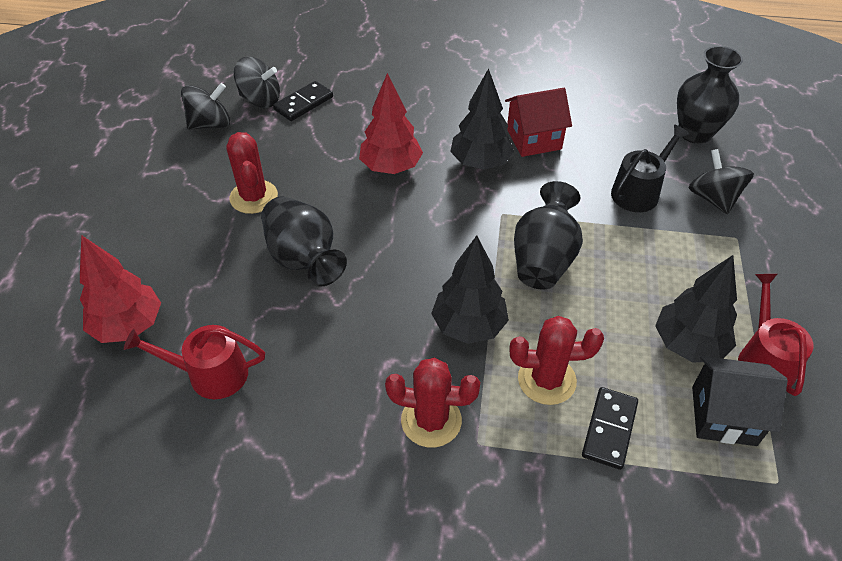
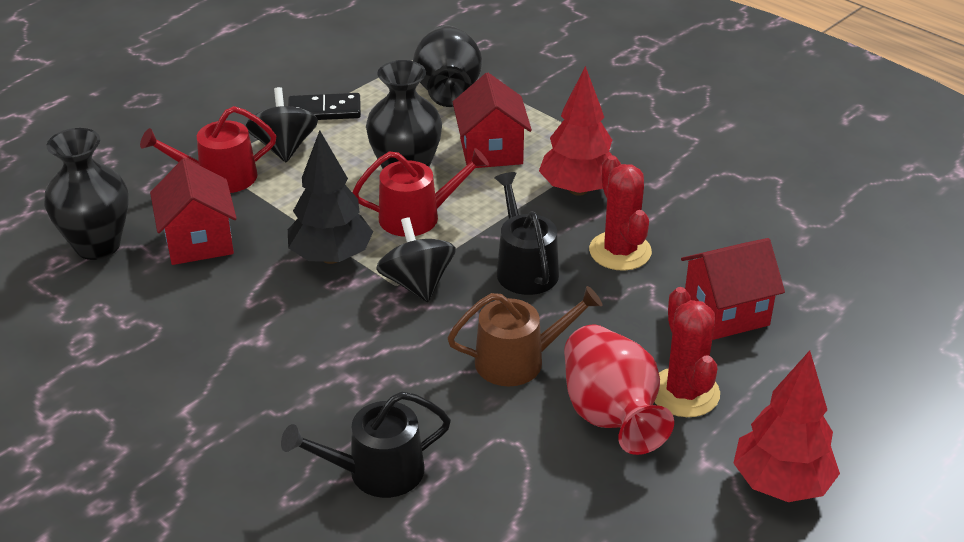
black domino: [273,81,333,121] [582,387,638,470] = 2 -> [288,93,361,120] = 1
black house: [692,356,788,446] = 1 -> none = 0
black spinning top: [181,83,230,130] [234,57,280,108] [689,149,754,214] = 3 -> [246,87,318,162] [376,217,456,302] = 2
black tree: [431,236,509,344] [450,68,514,170] [655,255,737,362] = 3 -> [288,130,373,264] = 1
black watering can: [611,125,689,212] = 1 -> [281,391,451,498] [494,172,559,295] = 2
brown watering can: none = 0 -> [447,286,603,386] = 1
red cactus: [227,132,278,214] [385,358,480,448] [510,316,604,405] = 3 -> [589,155,652,271] [655,287,720,417] = 2
red house: [505,88,572,157] = 1 -> [150,158,237,265] [453,73,532,168] [681,238,785,340] = 3
red vase: none = 0 -> [564,325,674,455] = 1

